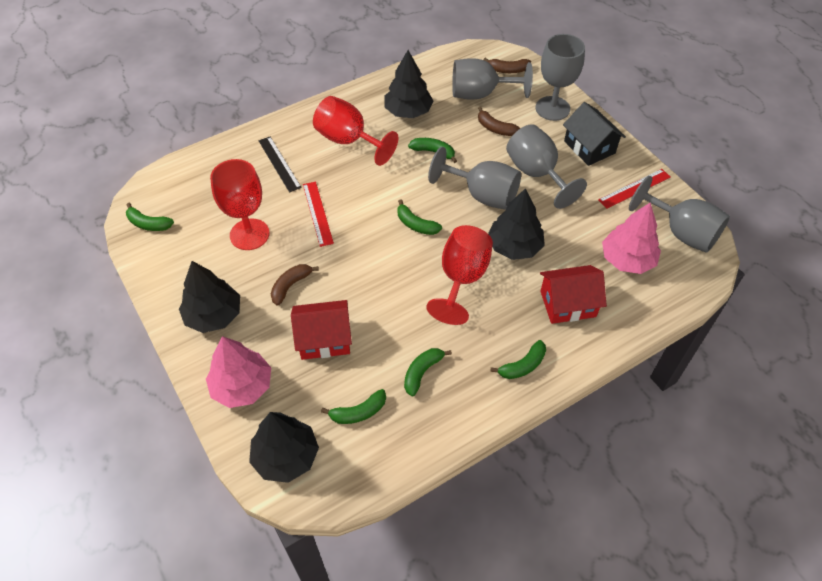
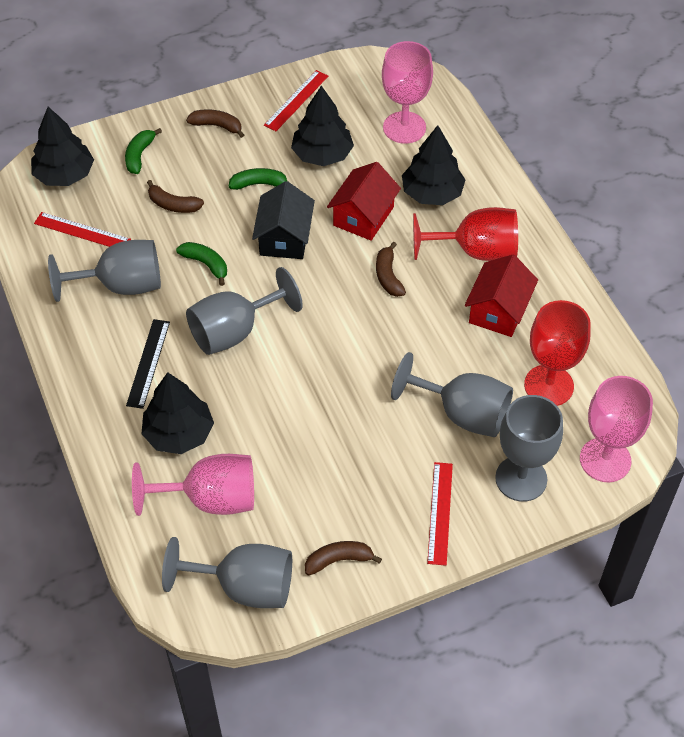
brown banana: [271,264,319,306] [478,107,520,136] [483,58,531,73] = 3 -> [147,180,204,213] [186,109,244,138] [305,541,382,576] [376,242,406,297] = 4
green banana: [126,203,174,231] [321,389,386,424] [397,199,442,235] [404,348,452,396] [408,138,457,163] [490,340,546,379] = 6 -> [125,128,162,174] [176,242,227,286] [229,168,287,190] = 3
pink goblet: none = 0 -> [132,454,254,516] [382,41,433,144] [580,376,653,482] = 3
pink tree: [206,336,271,408] [602,203,661,274] = 2 -> none = 0
red goblet: [210,159,270,250] [313,96,398,166] [426,225,493,325] = 3 -> [413,207,518,261] [524,300,591,406] = 2
red ruler: [303,182,334,247] [598,169,671,209] = 2 -> [34,212,131,247] [264,70,328,131] [427,462,453,566] = 3

